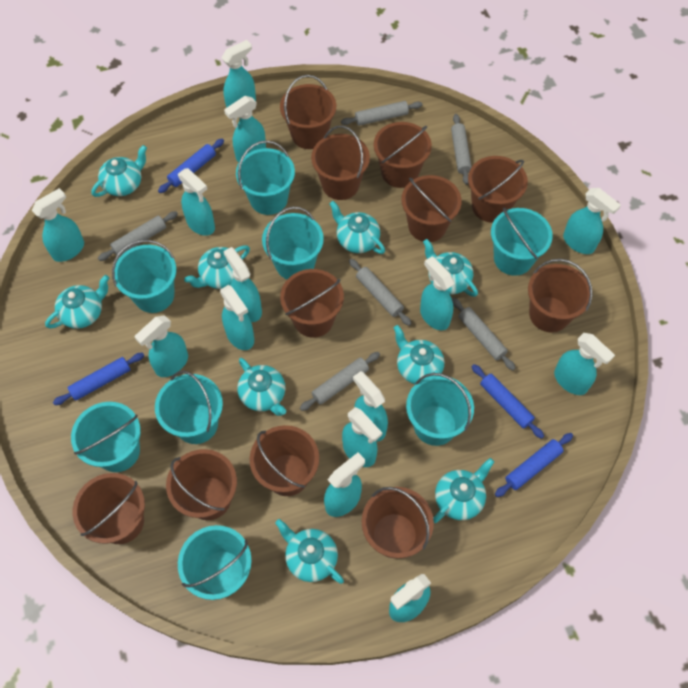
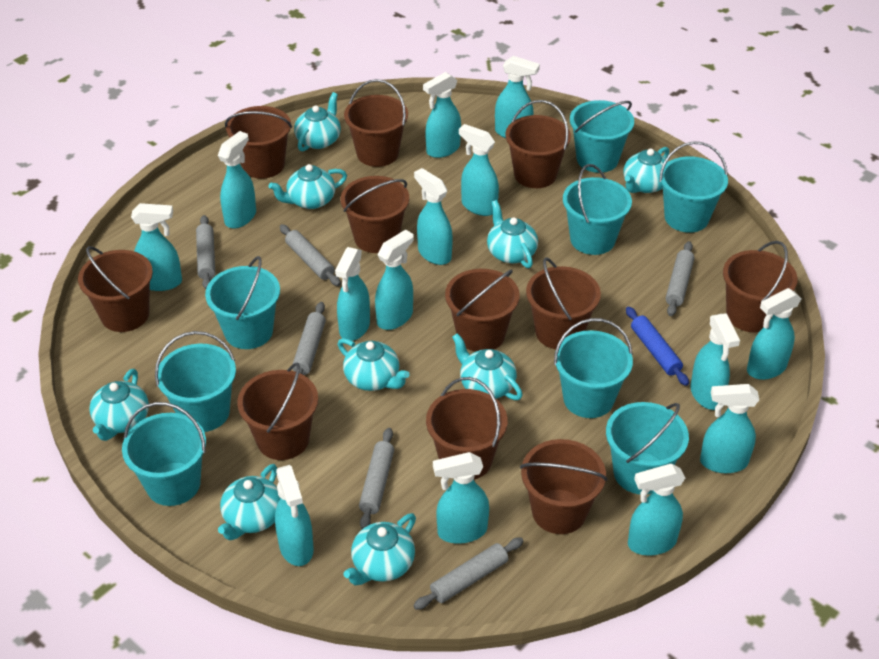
blue rolling pin: [53,353,144,405] [158,139,224,193] [471,364,544,439] [495,433,573,497] = 4 -> [626,306,689,386] = 1

